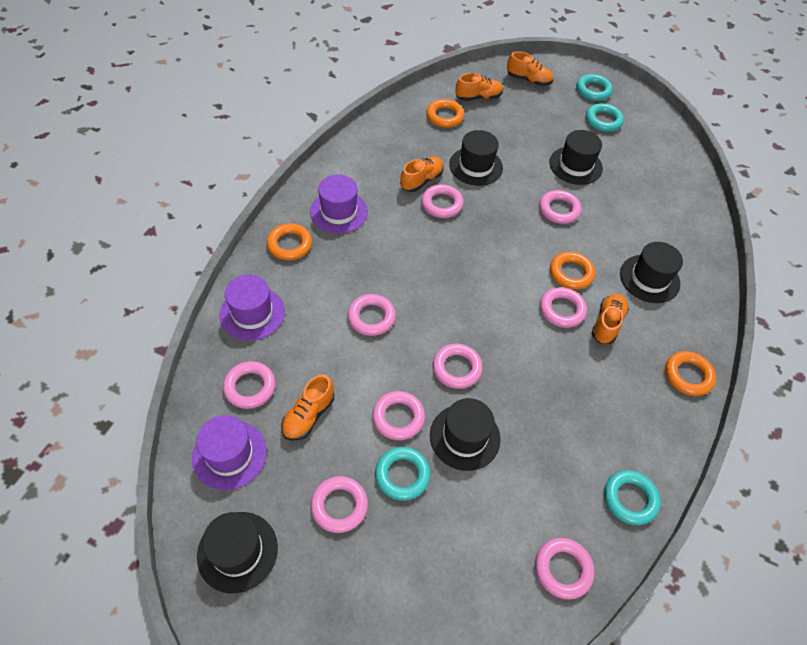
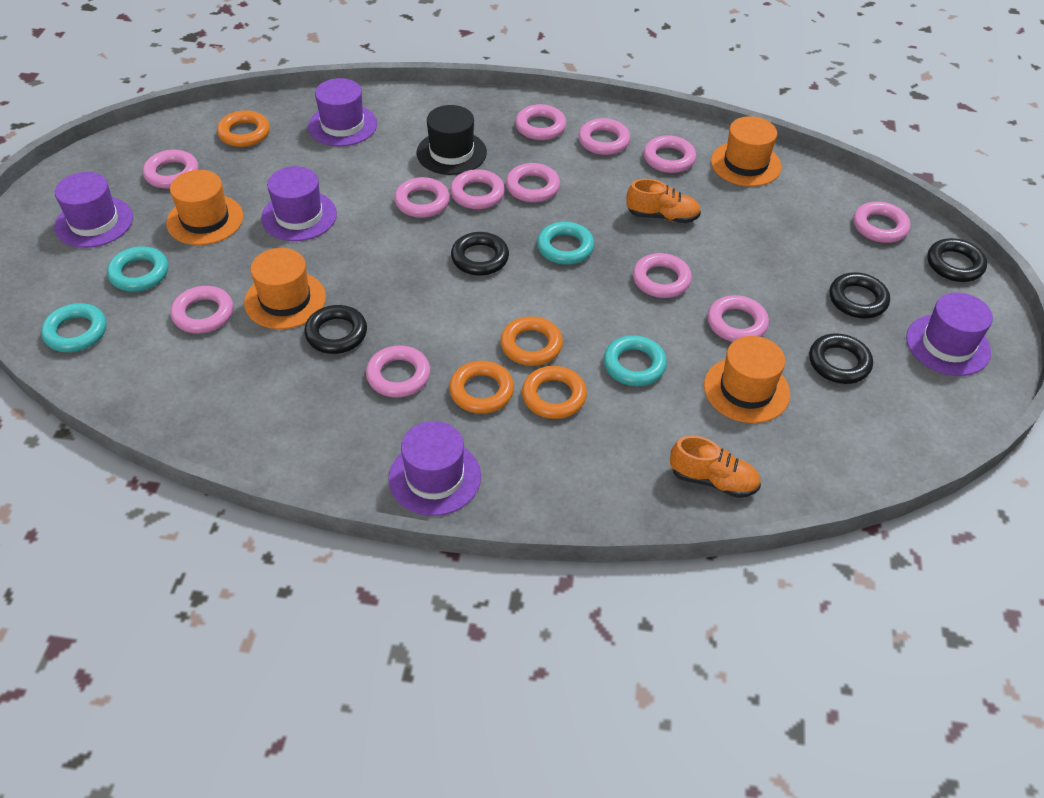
black hat: [197,512,278,594] [430,398,501,471] [449,130,503,186] [549,130,603,185] [620,242,683,303] = 5 -> [417,105,487,175] = 1
black ring: none = 0 -> [304,305,367,354] [451,232,509,276] [809,333,873,384] [830,272,890,318] [927,238,987,282] = 5
orange hat: none = 0 -> [166,170,243,245] [244,248,326,329] [704,336,790,423] [711,116,782,187] = 4
orange shoe: [281,375,334,441] [400,156,444,192] [455,73,503,101] [507,51,553,86] [592,293,629,344] = 5 -> [626,179,701,223] [670,436,761,498] = 2
pink ring: [223,361,276,409] [311,476,368,533] [348,294,396,336] [372,391,425,440] [421,184,464,218] [433,344,483,389] [535,538,594,600] [539,190,581,224] [540,287,587,328] = 9 -> [143,150,198,189] [171,286,233,333] [366,345,430,397] [394,177,450,218] [450,169,505,209] [506,163,560,202] [515,104,566,140] [578,118,630,155] [633,253,692,298] [643,135,696,173] [707,295,769,342] [853,201,910,243] = 12
purple hat: [192,415,267,490] [220,275,285,341] [310,174,368,234] = 3 -> [54,172,133,248] [261,166,337,241] [308,78,377,146] [388,421,481,516] [906,292,993,376] = 5

